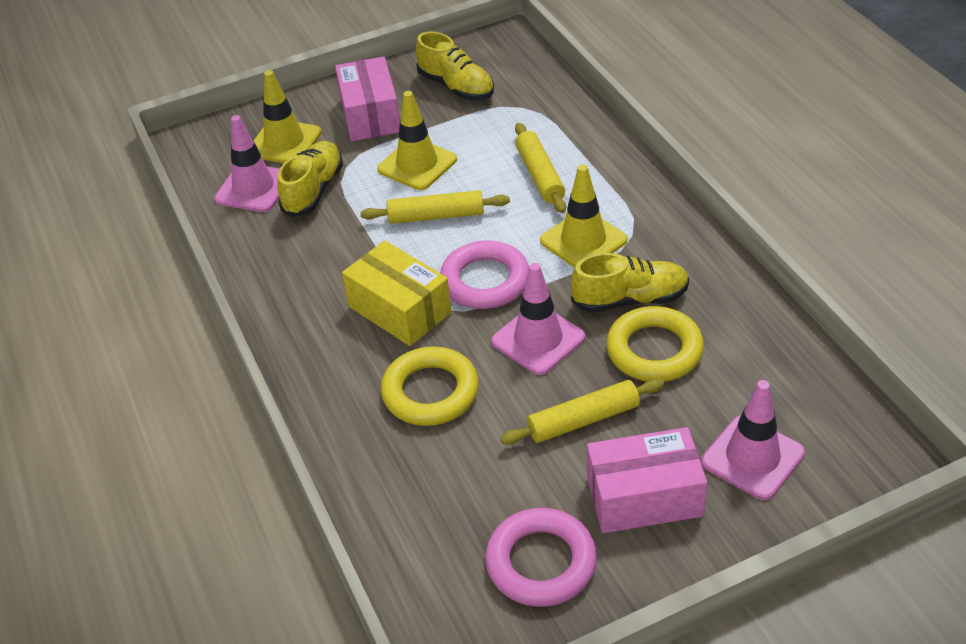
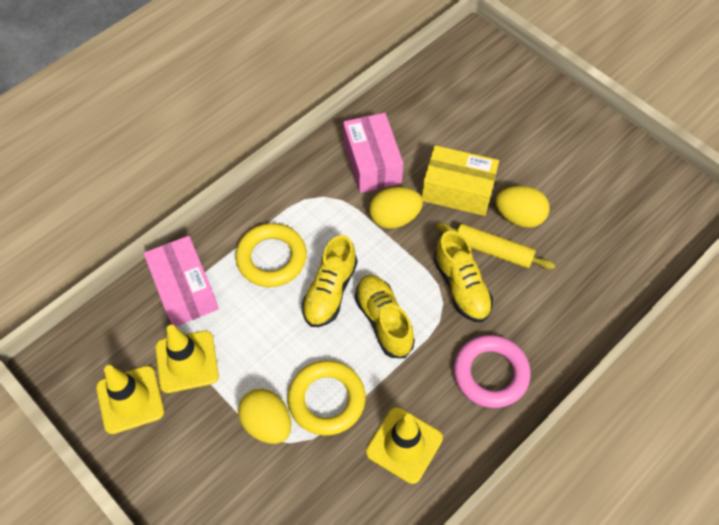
pink ring: [440,240,529,309] [485,508,597,607] = 2 -> [454,335,531,408] = 1
pink traffic cone: [214,115,280,212] [491,263,585,375] [701,380,805,500] = 3 -> none = 0
yellow egg: none = 0 -> [238,389,291,444] [369,187,423,229] [495,186,550,228] = 3
yellow rolling pin: [360,190,510,224] [500,378,664,445] [515,123,566,213] = 3 -> [436,223,555,270] = 1

